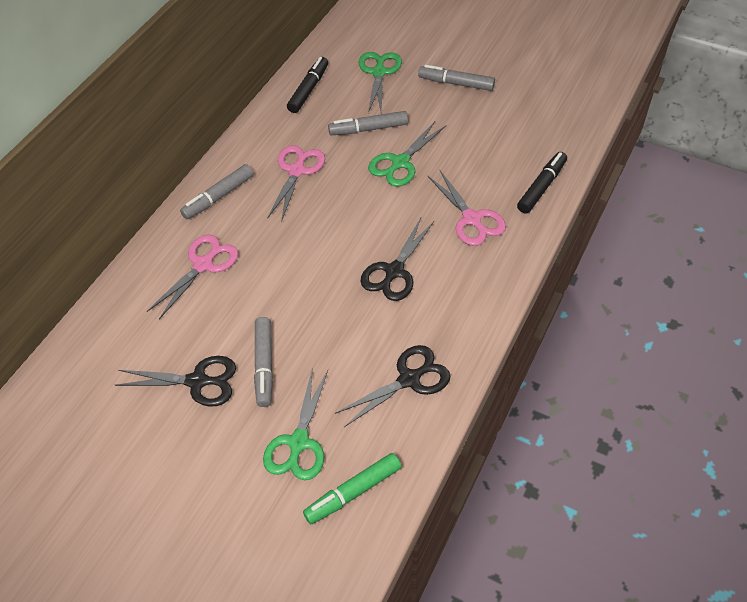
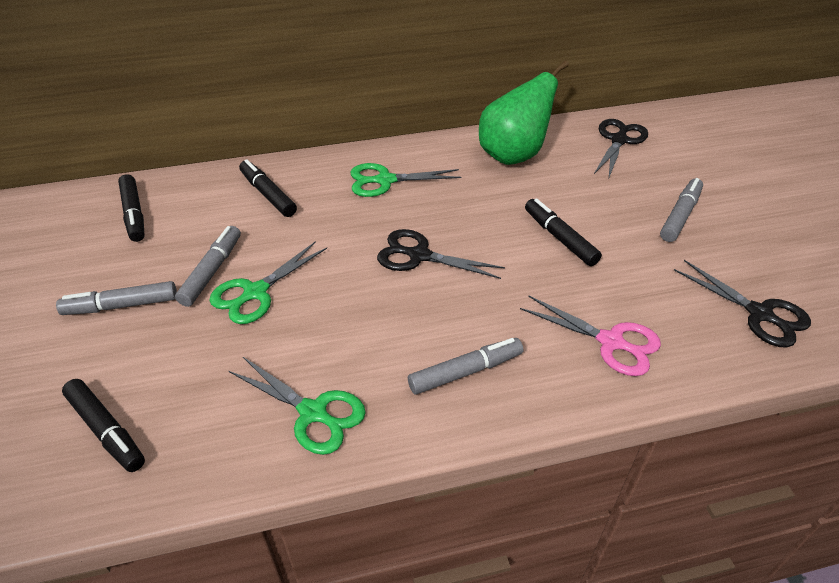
black marker: [287,57,328,113] [517,152,567,214] = 2 -> [62,379,145,472] [118,174,145,242] [239,159,297,217] [525,198,602,266] = 4
green marker: [303,453,402,524] = 1 -> none = 0
green pear: none = 0 -> [479,60,569,165] = 1
pink scissors: [147,234,238,319] [267,145,325,222] [428,169,506,246] = 3 -> [520,295,661,376] = 1

